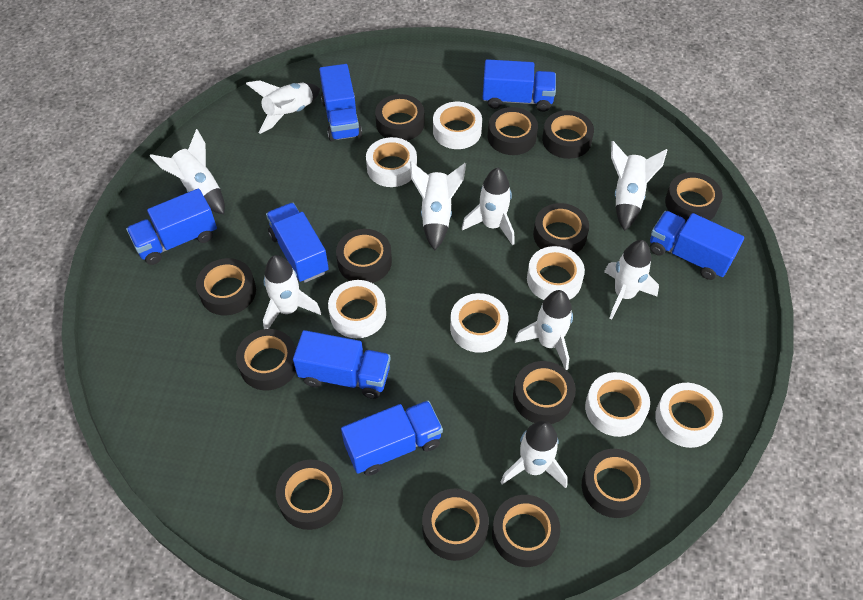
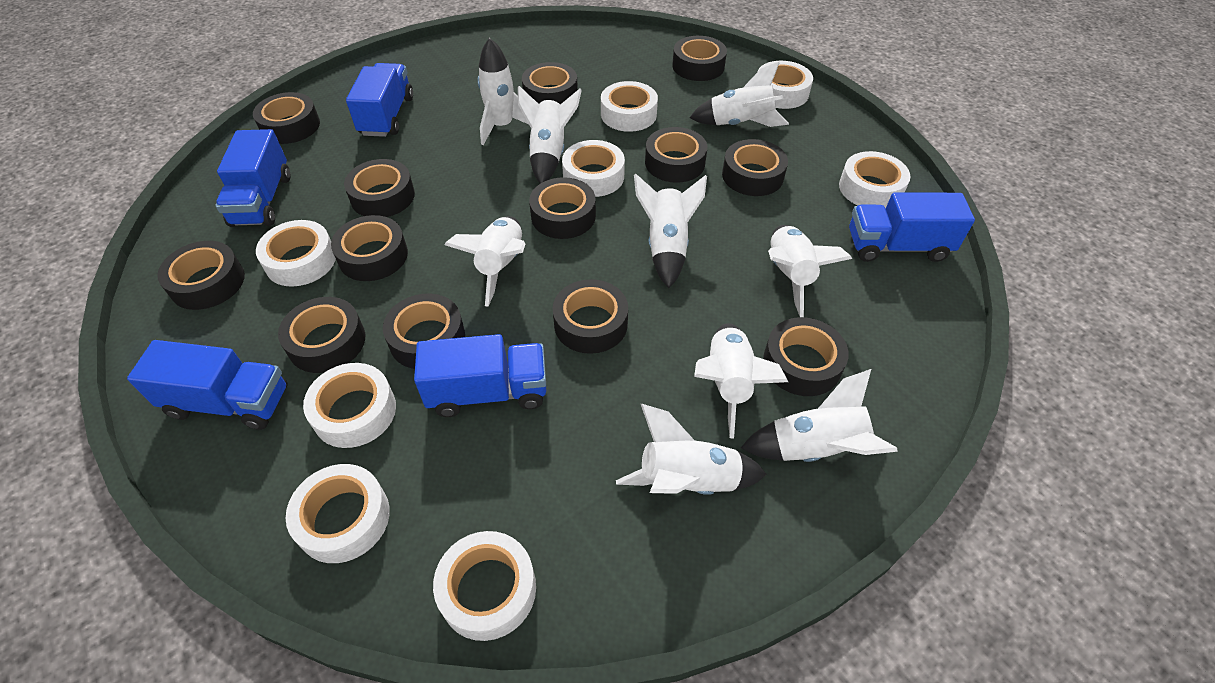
blue truck: [126,188,217,265] [266,203,329,283] [293,330,391,399] [319,64,362,141] [341,400,443,476] [482,59,556,112] [650,211,744,280] = 7 -> [127,340,288,430] [215,129,290,227] [346,63,413,137] [414,334,547,417] [849,192,975,262] = 5
white tape: [328,280,386,338] [366,137,417,187] [433,102,482,149] [450,293,508,353] [527,246,585,300] [585,372,650,437] [655,383,723,448] = 7 -> [256,220,336,287] [286,464,390,563] [303,363,396,448] [433,531,536,641] [562,140,625,197] [601,81,658,132] [758,61,813,109] [839,151,910,209] = 8

